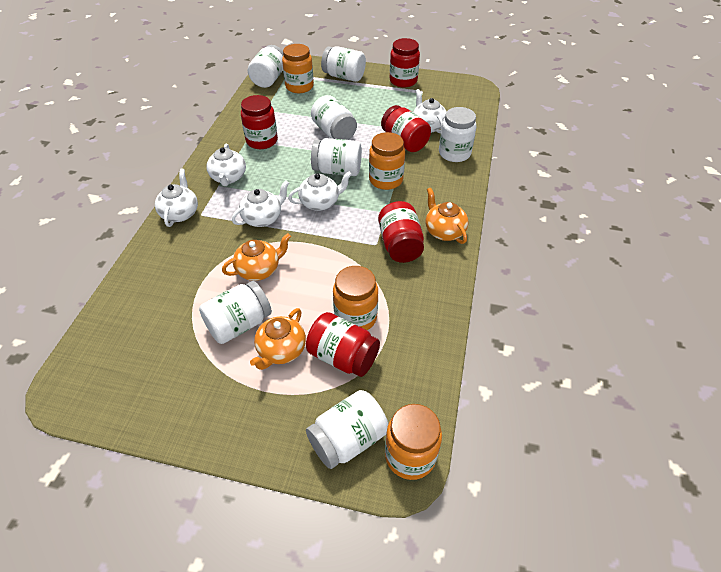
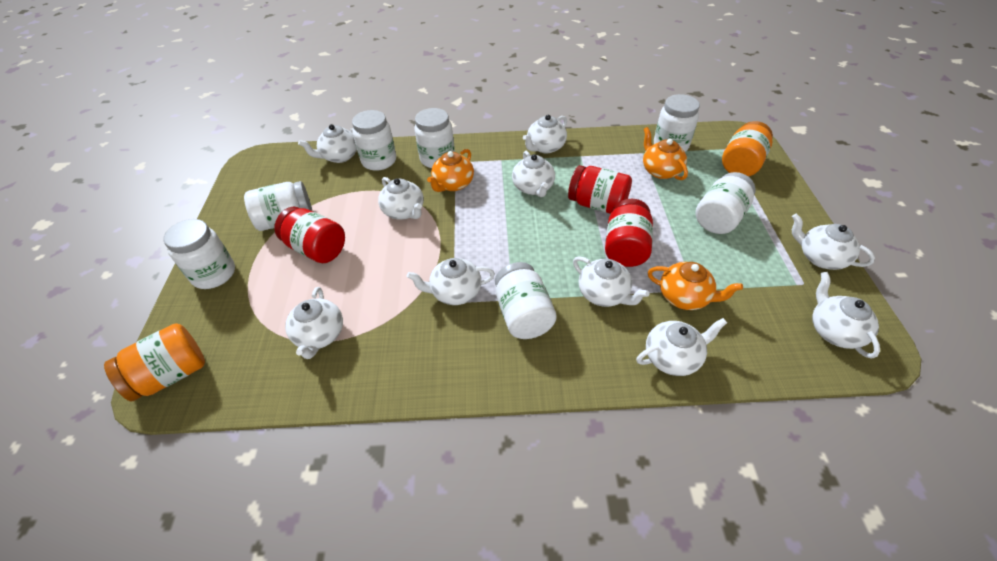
orange jar: [282,44,314,93] [333,266,378,330] [369,132,405,190] [385,404,442,480] = 4 -> [104,323,205,401] [722,121,773,176] = 2
red jar: [241,95,278,149] [306,312,380,377] [378,201,424,263] [381,105,431,152] [390,38,420,87] = 5 -> [274,207,345,263] [568,165,632,214] [605,199,653,267] = 3
white teapot: [155,169,198,227] [206,143,246,186] [232,181,289,227] [288,171,352,211] [413,89,447,133] = 5 -> [285,287,343,359] [298,124,357,163] [378,177,424,220] [407,258,495,305] [512,151,555,197] [523,115,567,154] [573,256,649,307] [636,318,727,376] [792,213,875,270] [812,272,880,359] = 10

